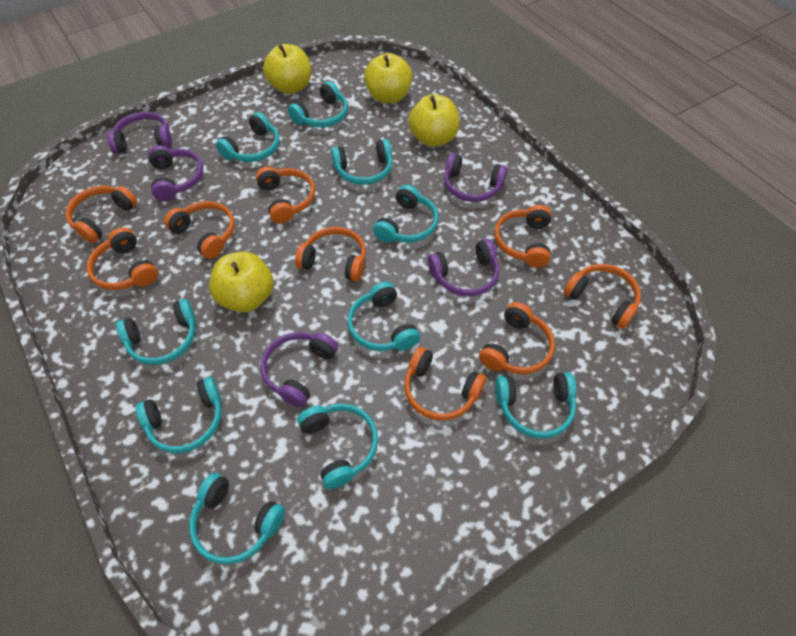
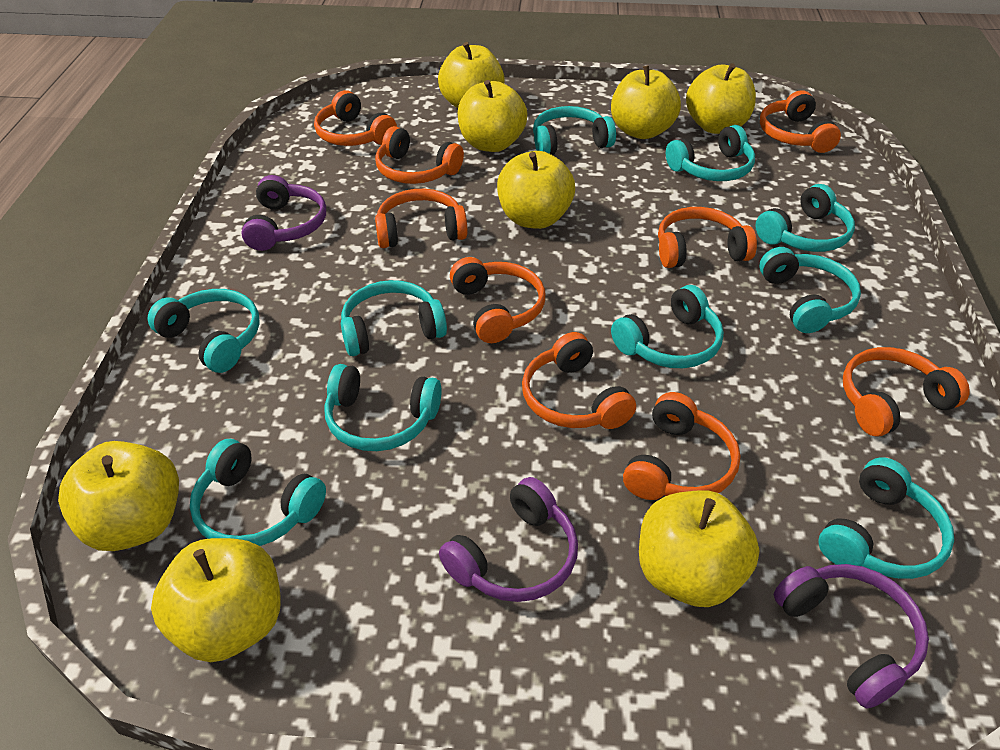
purple headphones: [107,112,172,154] [148,145,203,201] [260,332,338,407] [428,239,499,296] [444,153,508,202] = 5 -> [241,175,326,251] [439,477,578,602] [774,564,929,709] = 3
yellow apple: [209,252,274,312] [263,44,311,94] [364,53,413,104] [408,94,460,147] = 4 -> [58,441,179,551] [151,538,281,662] [438,42,505,108] [457,80,527,152] [497,151,575,229] [611,65,681,139] [639,490,759,607] [686,63,756,134] = 8

